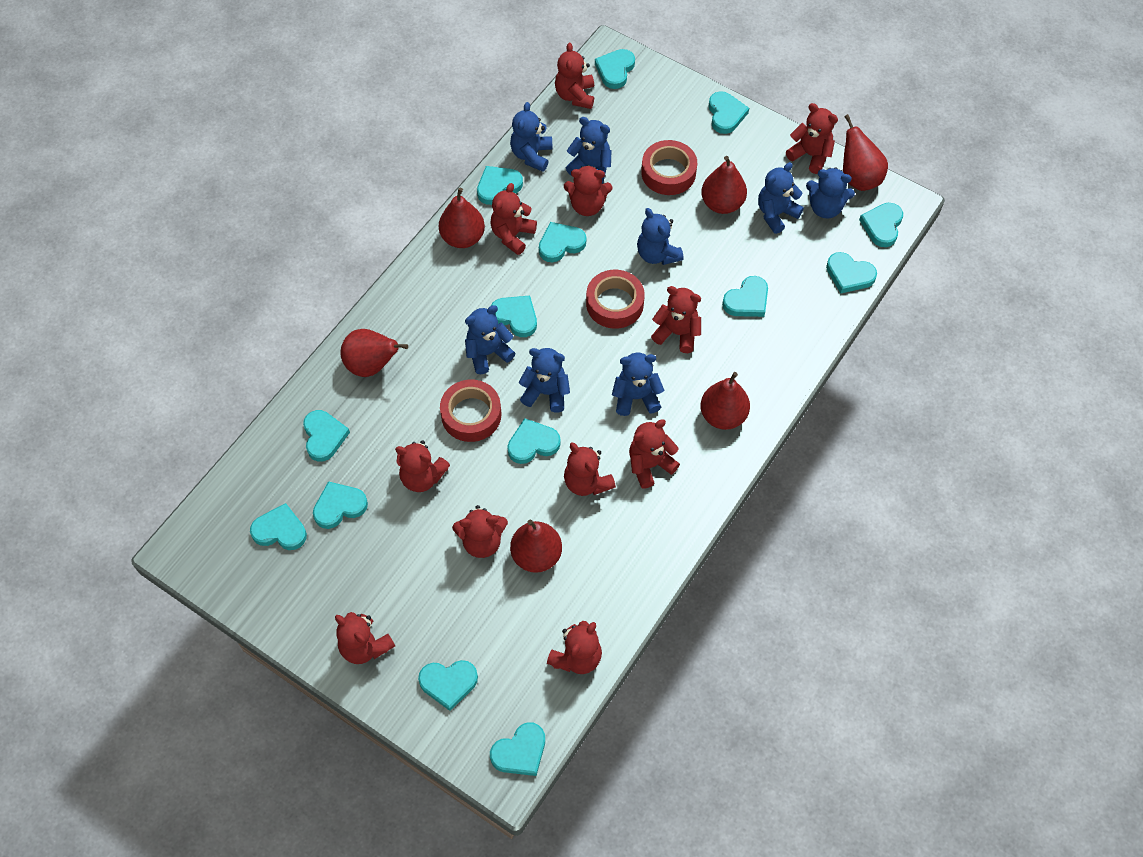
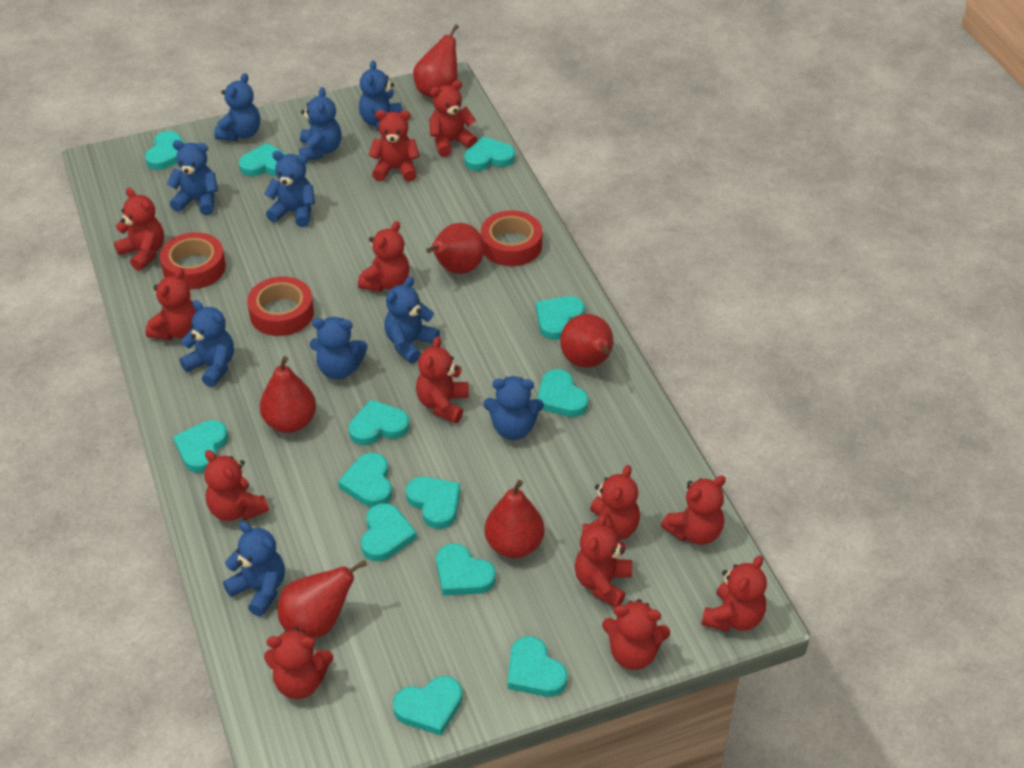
blue teddy bear: [465,305,515,374] [510,102,553,172] [518,348,570,413] [566,117,612,184] [612,352,664,416] [637,208,684,265] [758,162,804,234] [806,167,855,219] = 8 -> [167,140,218,215] [180,300,234,387] [214,73,260,141] [223,521,285,616] [264,151,315,227] [299,87,342,161] [310,317,367,380] [359,60,402,130] [384,276,440,363] [484,376,544,440] = 10
red teddy bear: [335,612,395,664] [395,440,450,492] [452,505,508,558] [490,183,537,255] [547,621,602,674] [555,43,594,109] [564,165,612,216] [564,443,616,496] [629,419,680,489] [651,286,701,353] [786,103,838,174] = 11 -> [114,188,164,271] [146,268,196,341] [204,450,269,521] [264,627,333,699] [358,221,409,292] [369,110,420,182] [416,336,469,423] [429,80,478,157] [575,514,632,607] [582,465,640,540] [602,599,670,670] [661,476,726,545] [701,555,767,632] = 13
turquoise heart: [250,503,307,550] [303,410,350,462] [313,481,368,529] [418,660,478,711] [477,166,523,205] [490,722,545,776] [491,296,537,337] [507,418,561,464] [539,222,586,262] [595,49,635,89] [708,91,749,134] [722,276,768,317] [826,252,877,293] [859,203,903,247] = 14 -> [145,131,185,170] [173,420,228,473] [239,143,286,176] [338,453,392,507] [349,400,410,445] [361,503,417,561] [393,676,463,736] [406,477,461,529] [436,544,496,596] [464,136,515,171] [508,636,567,697] [536,296,585,340] [537,369,588,417] = 13

